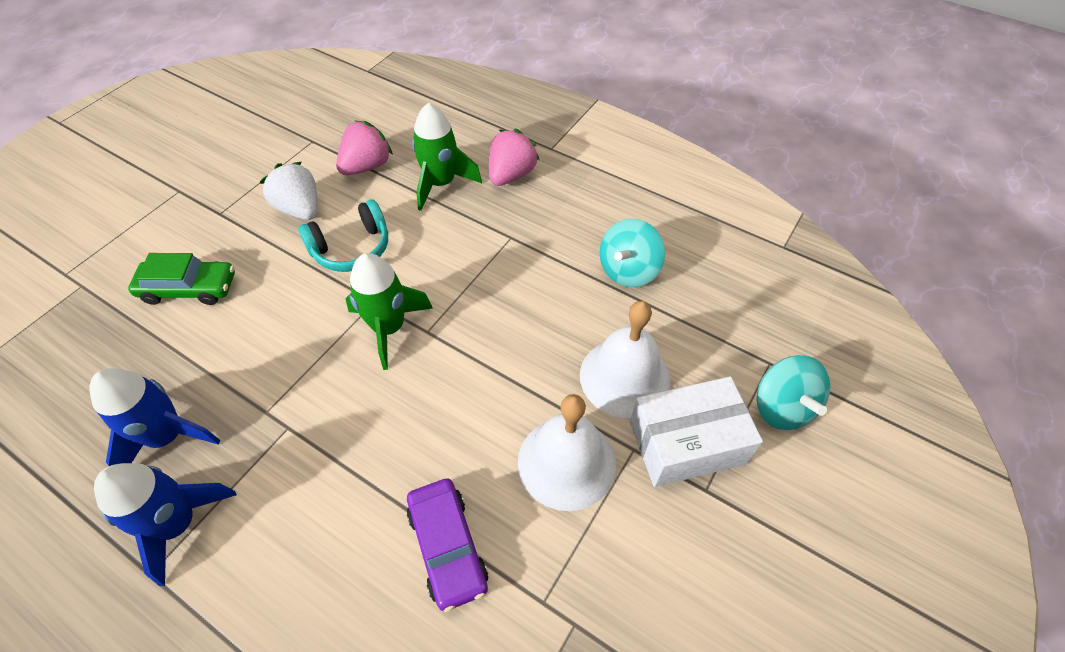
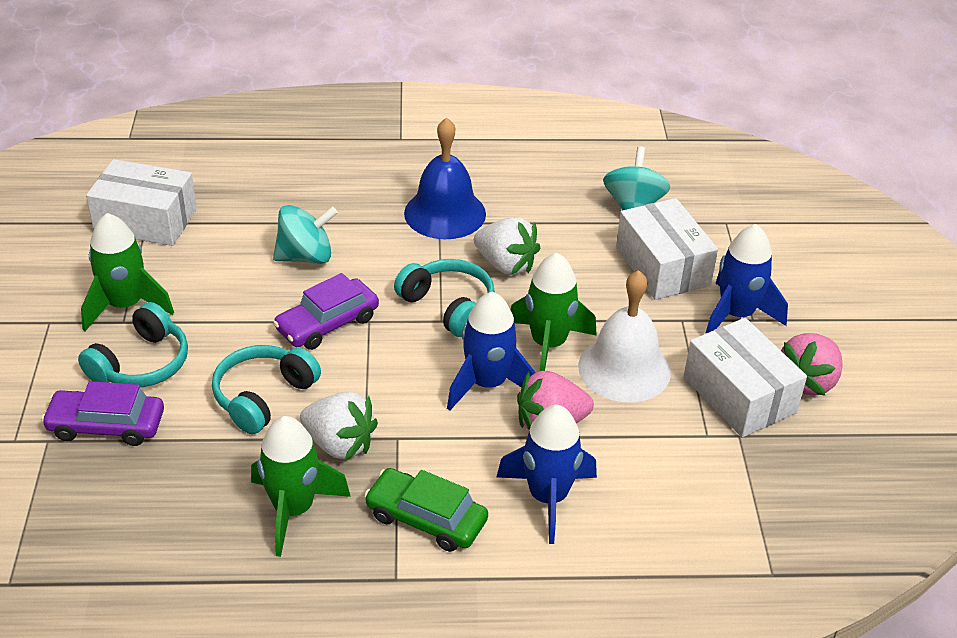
blue bell: none = 0 -> [404,117,486,239] = 1
blue rocket: [90,368,221,466] [94,463,237,586] = 2 -> [447,292,536,411] [497,405,597,544] [705,224,788,334] = 3
green rocket: [346,253,433,370] [412,103,482,211] = 2 -> [81,213,174,331] [251,416,351,557] [511,253,597,371] = 3
purple car: [407,478,488,612] = 1 -> [41,381,164,446] [273,273,379,350] = 2
turquoise headphones: [298,199,388,272] = 1 -> [78,302,188,387] [212,345,321,434] [394,259,495,337] = 3
white bell: [518,394,616,511] [580,301,670,418] = 2 -> [578,270,671,402] = 1
white box: [630,376,763,487] = 1 -> [86,159,197,246] [616,198,718,300] [684,318,807,438] = 3
white strawberry: [259,162,318,220] = 1 -> [300,392,378,461] [474,217,540,275] = 2

